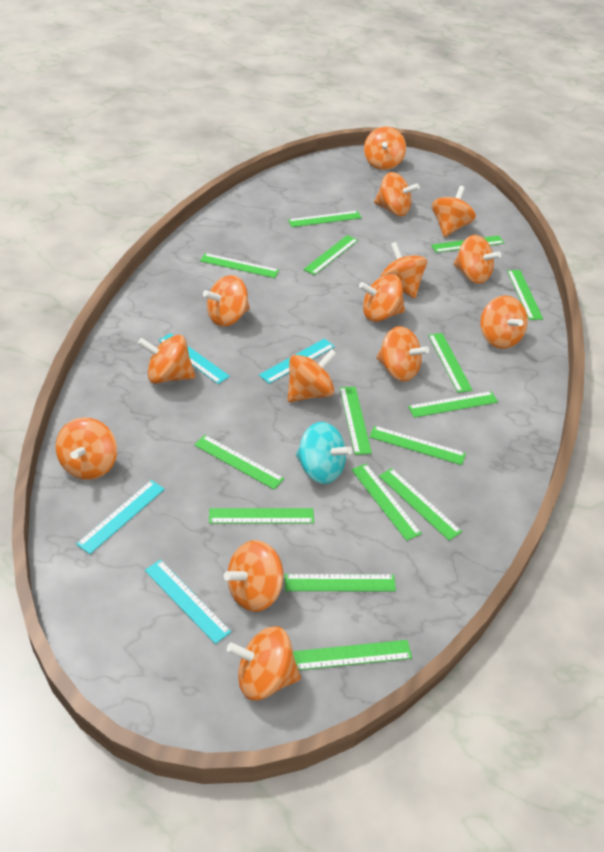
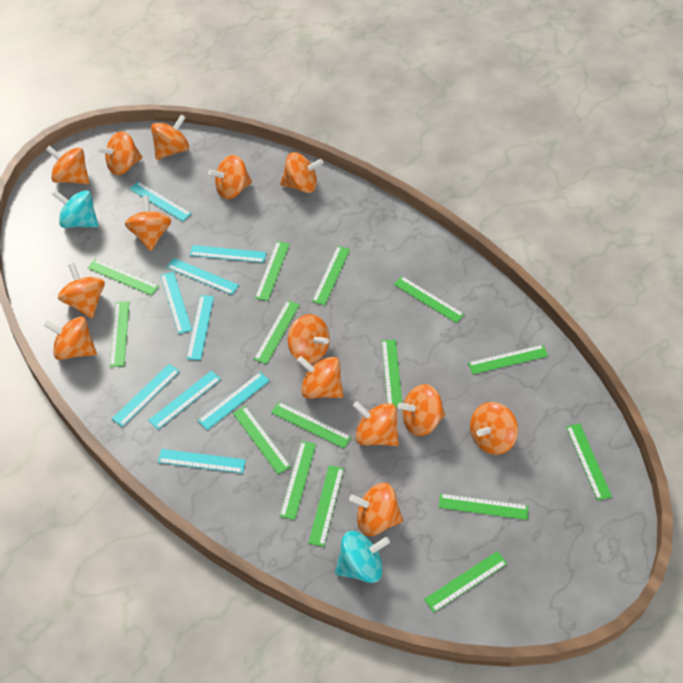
turquoise ruler: [76,480,165,554] [145,560,231,644] [159,333,230,384] [259,338,335,384] = 4 -> [112,364,180,427] [129,181,191,221] [148,371,221,429] [158,449,246,473] [160,272,192,334] [167,258,239,295] [187,295,214,360] [190,245,266,263] [198,372,270,430] = 9
turquoise spinning top: [296,422,352,484] = 1 -> [52,190,98,228] [335,531,390,583] = 2

